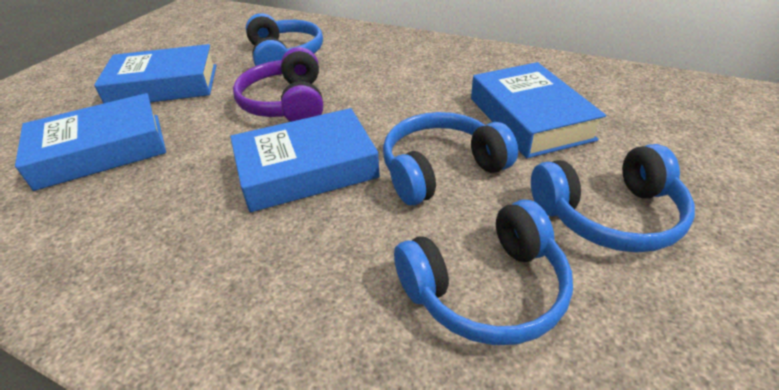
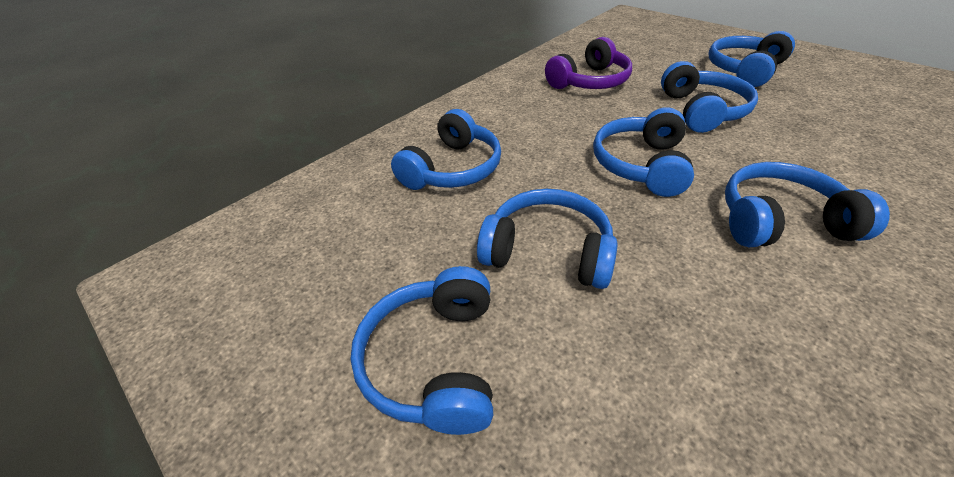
blue book: [15,93,166,191] [94,44,216,103] [230,108,380,212] [471,62,606,158] = 4 -> none = 0
blue headphones: [246,13,323,66] [383,112,518,205] [394,200,573,345] [531,144,695,253] = 4 -> [350,266,493,435] [391,109,501,190] [477,189,617,289] [593,107,694,197] [661,61,758,133] [708,31,795,87] [725,162,890,247] = 7

